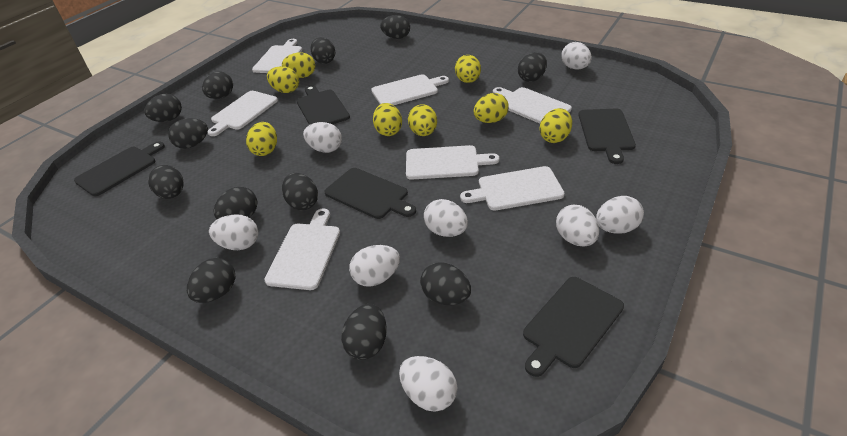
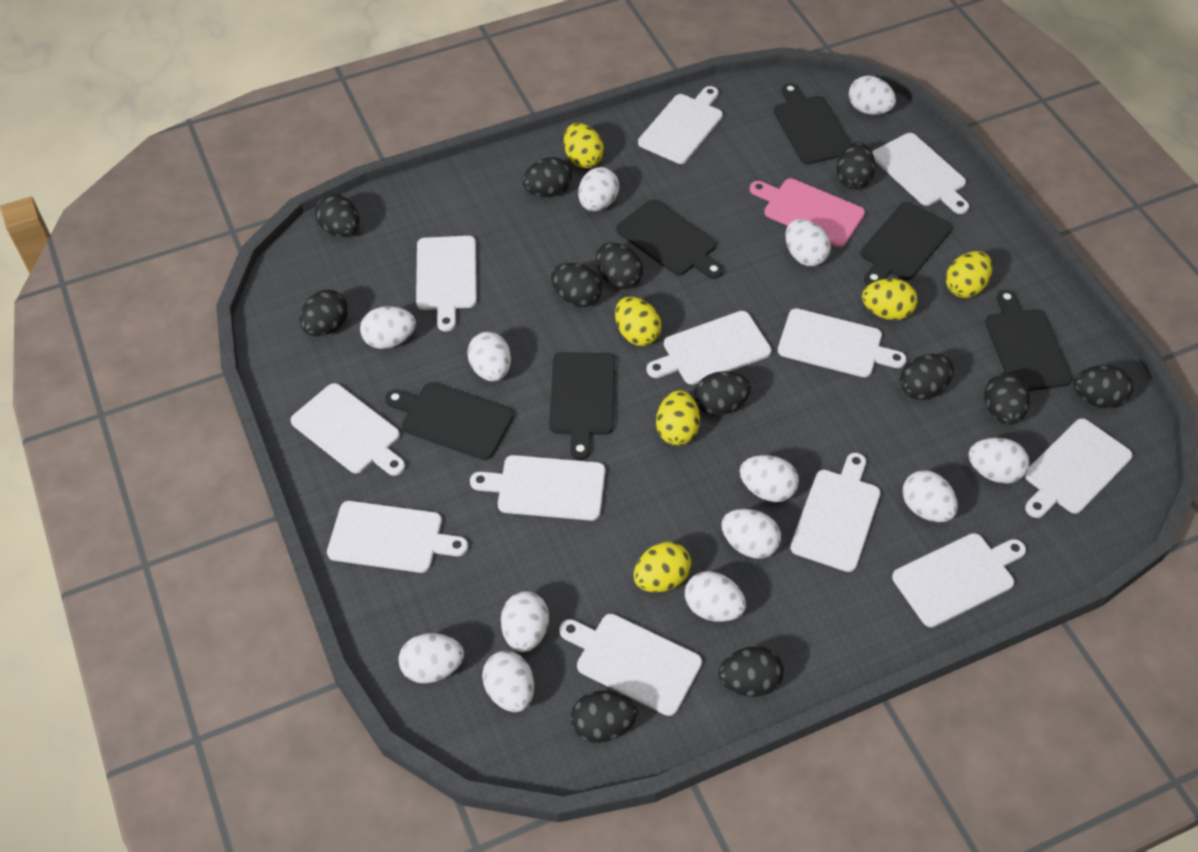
black cutting board: [74,141,165,196] [297,85,350,125] [324,168,416,219] [523,277,624,377] [578,109,636,164] = 5 -> [385,382,514,460] [549,352,615,460] [616,199,723,279] [774,83,851,164] [861,202,952,286] [985,290,1072,391] = 6
pink cutting board: none = 0 -> [750,178,865,247] = 1
white cutting board: [208,91,278,136] [252,39,302,73] [264,209,340,290] [371,74,449,105] [406,145,499,180] [460,166,565,211] [493,87,572,124] = 7 -> [290,383,405,476] [327,501,468,573] [416,236,477,332] [470,455,605,521] [559,614,702,716] [638,86,723,164] [646,311,772,385] [778,308,906,377] [790,453,881,572] [872,133,969,214] [892,533,1026,627] [1025,418,1132,518] = 12
white egg: [209,214,258,250] [303,122,342,153] [349,245,400,287] [399,356,457,412] [424,199,468,237] [556,205,599,247] [561,42,592,70] [596,196,644,234] = 8 -> [360,306,416,349] [399,633,464,683] [468,332,511,381] [482,651,534,712] [501,591,549,652] [578,167,619,211] [685,571,746,622] [721,509,781,559] [740,455,799,502] [785,219,831,266] [849,75,896,115] [903,470,958,522] [968,438,1029,484] = 13
yellow egg: [246,122,277,156] [267,66,299,93] [282,52,315,78] [373,103,402,136] [408,104,437,136] [455,55,481,83] [474,93,509,123] [540,108,572,143] = 8 -> [564,123,604,168] [615,297,662,346] [633,542,691,592] [656,390,700,446] [862,278,918,320] [946,251,992,298] = 6

